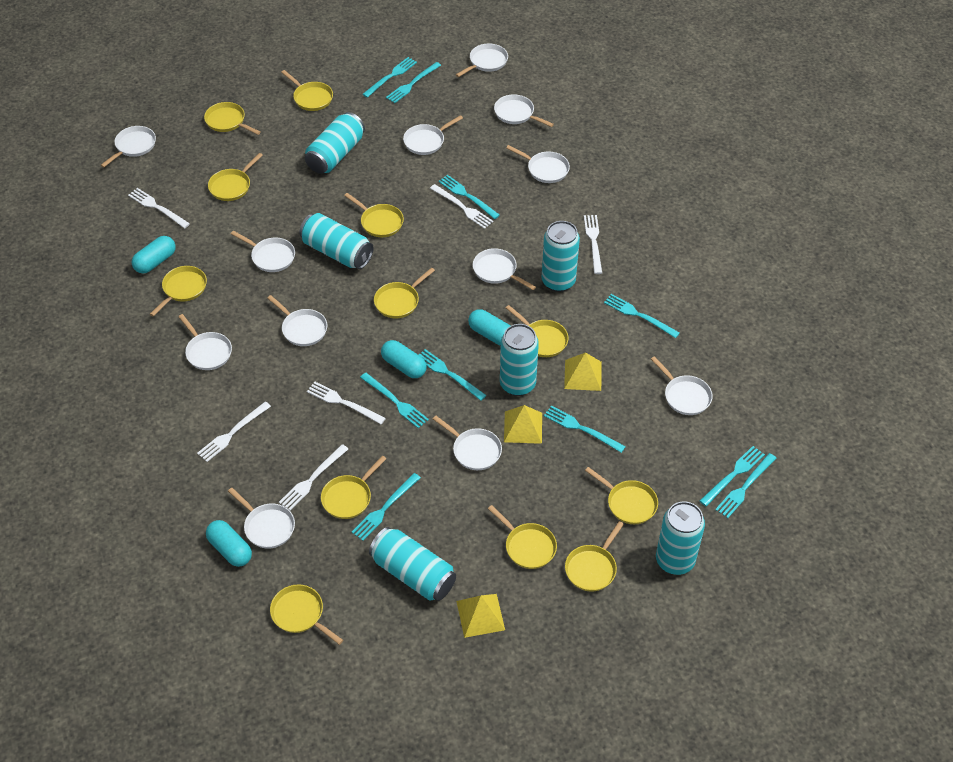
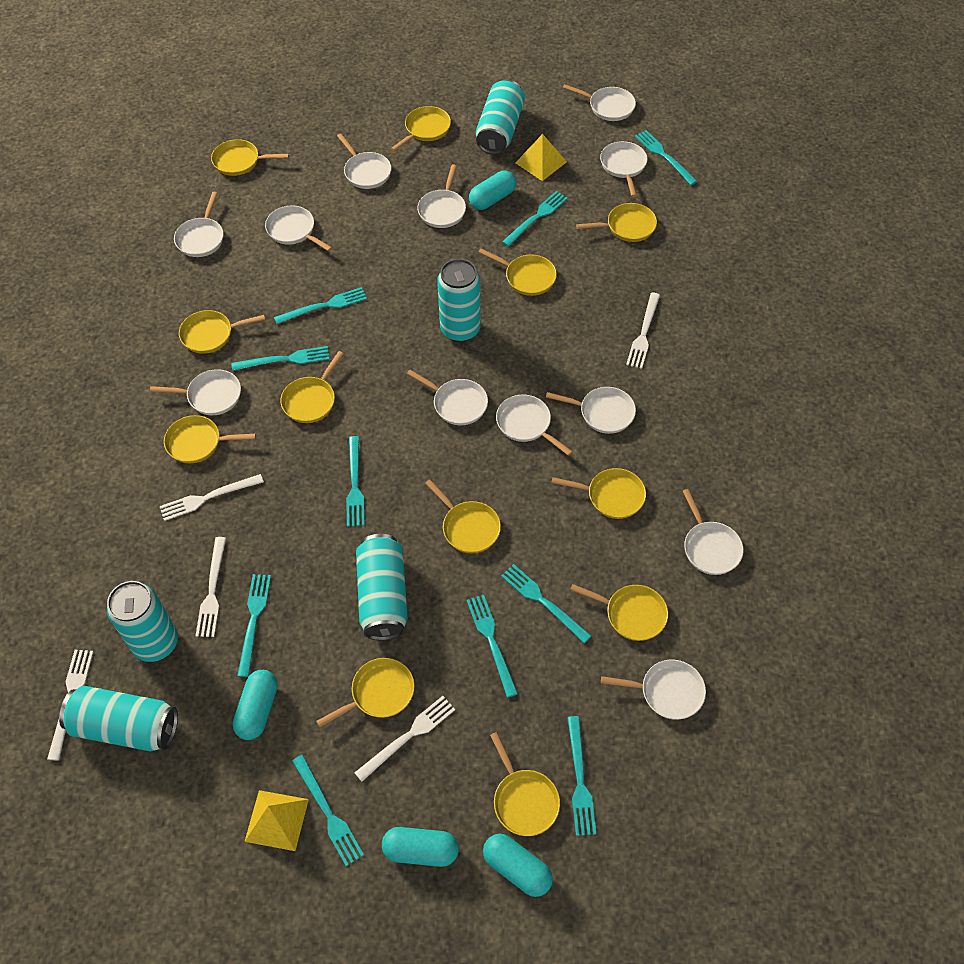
turquoise can: [299,213,374,269] [305,112,365,174] [369,527,456,601] [500,324,539,396] [542,221,580,292] [656,501,705,575] = 6 -> [59,686,178,752] [107,581,178,662] [356,534,408,640] [437,259,481,342] [476,80,525,154] = 5
white fork: [128,188,190,228] [197,401,271,462] [279,444,348,510] [307,382,386,424] [430,184,493,229] [584,215,602,274] = 6 -> [47,650,94,761] [160,474,264,521] [195,537,226,637] [354,696,455,782] [626,293,660,369] = 5
yellow pyramid: [456,594,505,638] [504,405,542,444] [564,352,602,391] = 3 -> [244,790,309,851] [516,134,567,181] = 2

